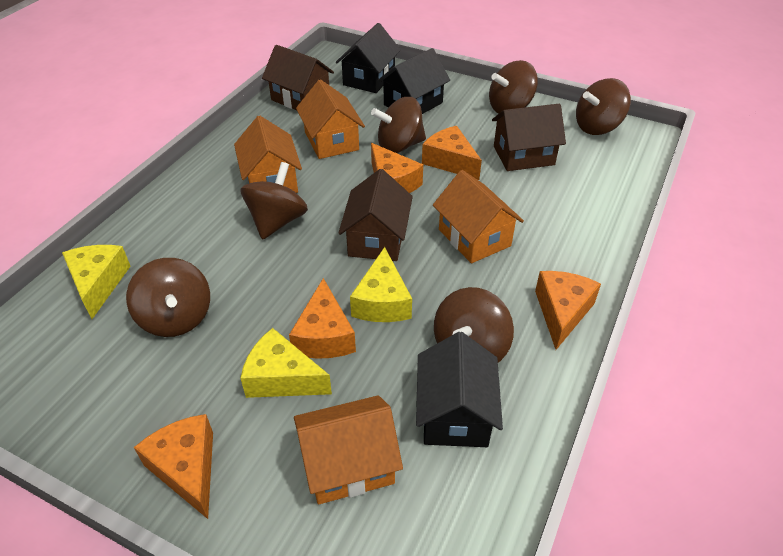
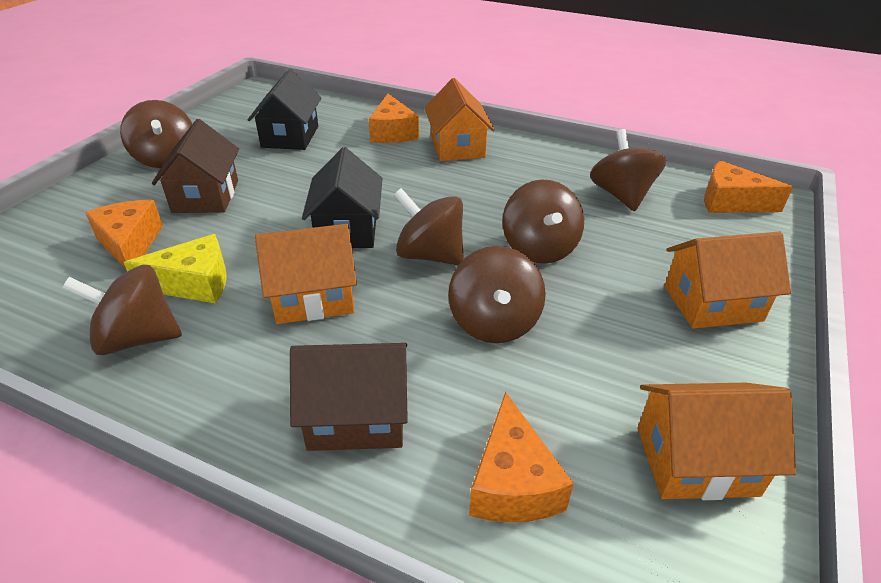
black house: [336,23,401,93] [378,48,450,114] [416,332,503,447] = 3 -> [248,69,322,150] [302,147,383,248] = 2
brown house: [262,45,334,110] [338,169,413,261] [492,104,566,171] = 3 -> [152,119,239,213] [290,343,408,451] = 2
orange cheese: [134,414,213,519] [289,278,356,359] [371,143,423,193] [422,126,482,180] [535,271,601,350] = 5 -> [85,200,163,269] [369,94,419,143] [469,392,574,523] [704,160,793,213] = 4
yellow cheese: [62,245,131,319] [240,328,332,398] [350,247,412,322] = 3 -> [124,234,227,303] = 1

